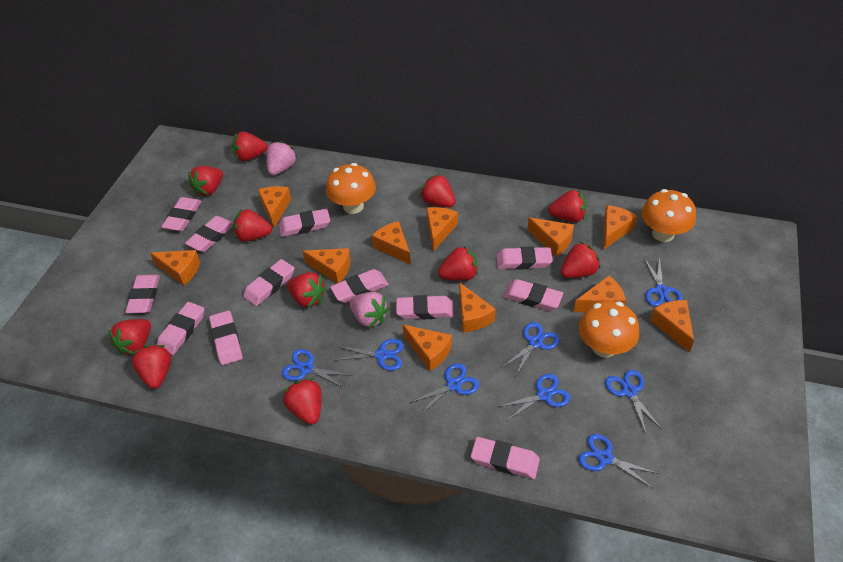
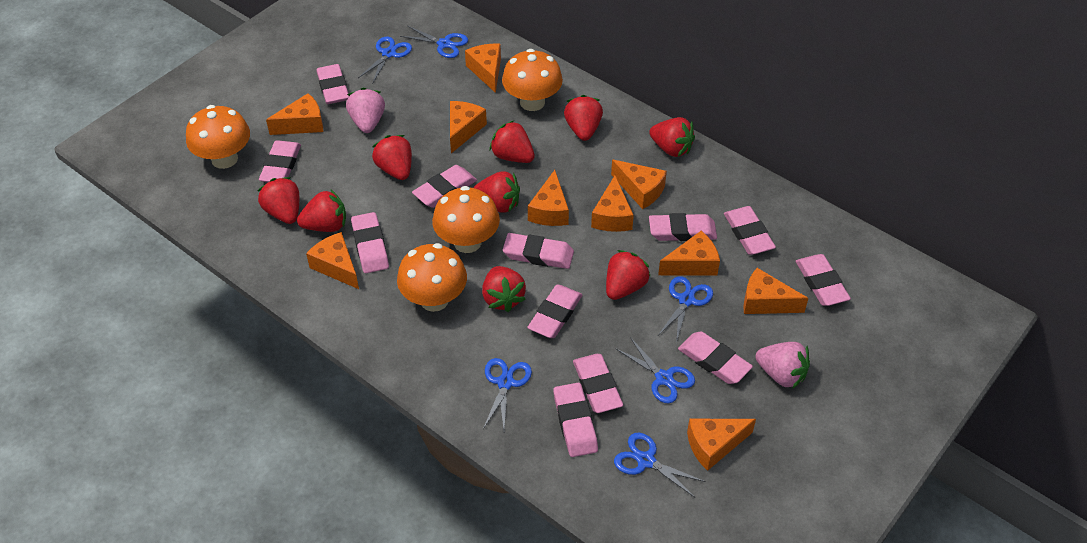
blue scissors: [282,349,353,389] [335,339,404,371] [409,363,479,416] [498,374,571,420] [501,322,560,377] [578,434,659,488] [605,370,663,433] [644,256,683,306] = 8 -> [358,37,412,83] [400,26,468,58] [483,358,532,429] [614,433,706,498] [615,337,695,404] [658,276,713,343] = 6
orange cheese: [150,250,200,286] [258,186,291,228] [303,248,351,283] [372,221,411,265] [403,325,452,371] [427,207,458,251] [459,282,496,332] [527,218,574,257] [574,275,626,312] [604,205,637,249] [650,300,694,352] = 11 -> [266,93,323,135] [306,232,359,289] [450,101,487,153] [465,44,501,93] [528,170,569,226] [591,176,634,232] [611,160,667,209] [658,231,720,275] [687,418,756,471] [743,268,808,314] = 10
orange mushroom: [326,163,376,214] [579,300,639,358] [641,189,696,242] = 3 -> [186,105,250,169] [397,243,467,312] [432,186,500,253] [502,49,563,111] = 4
red strawberry: [109,319,151,356] [132,345,171,389] [188,166,223,196] [232,131,268,161] [233,209,272,242] [283,378,322,425] [287,272,326,308] [420,174,456,207] [438,245,478,281] [548,190,587,222] [561,242,600,278] = 11 -> [257,177,299,224] [297,190,346,232] [372,135,412,180] [473,171,520,213] [482,266,526,312] [490,121,535,163] [564,95,603,141] [606,250,651,300] [649,117,695,157] = 9

